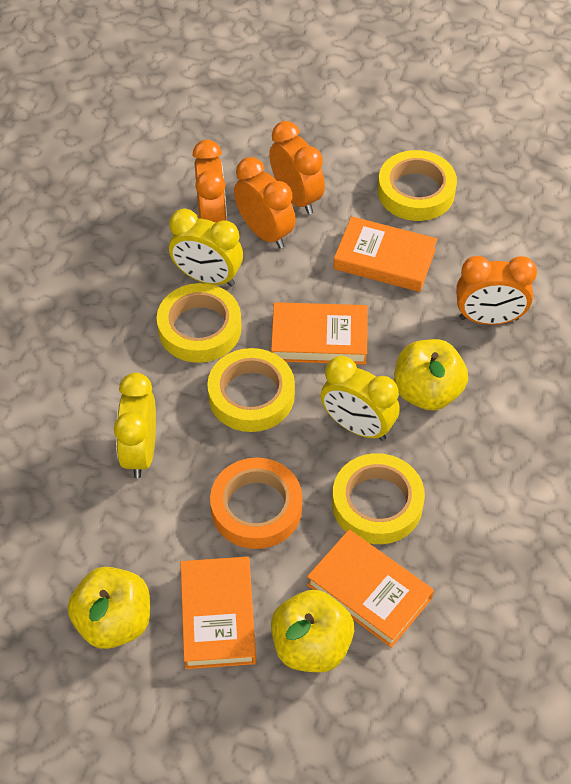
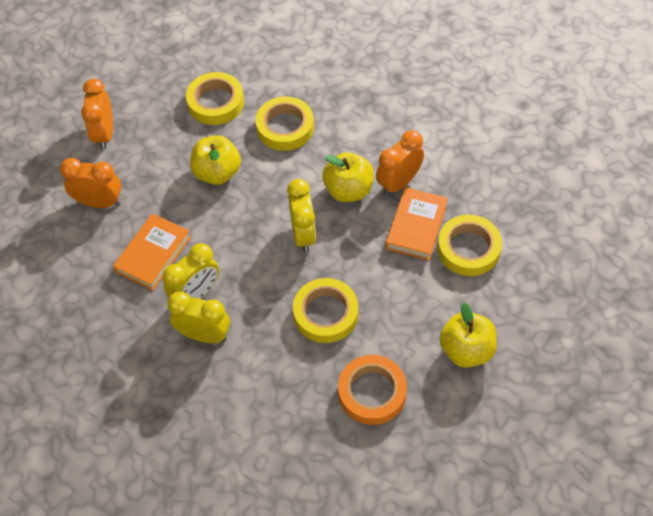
orange book: [180,557,256,669] [271,302,368,364] [307,530,434,648] [333,216,437,292] = 4 -> [113,214,191,291] [386,187,448,261] = 2
orange clock: [192,140,227,223] [234,157,296,249] [269,121,325,214] [456,256,537,325] = 4 -> [60,158,121,208] [81,78,113,150] [376,130,424,196] = 3

